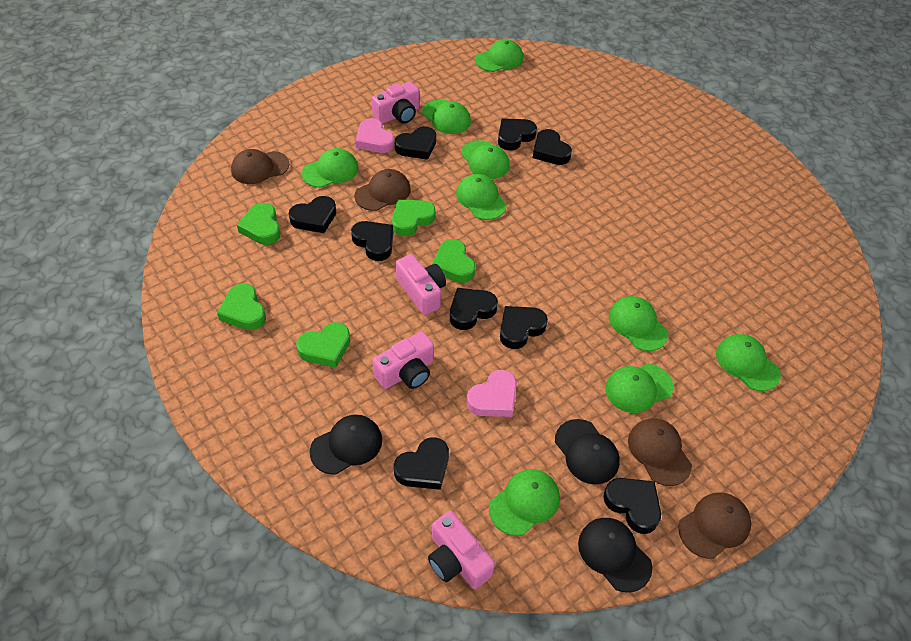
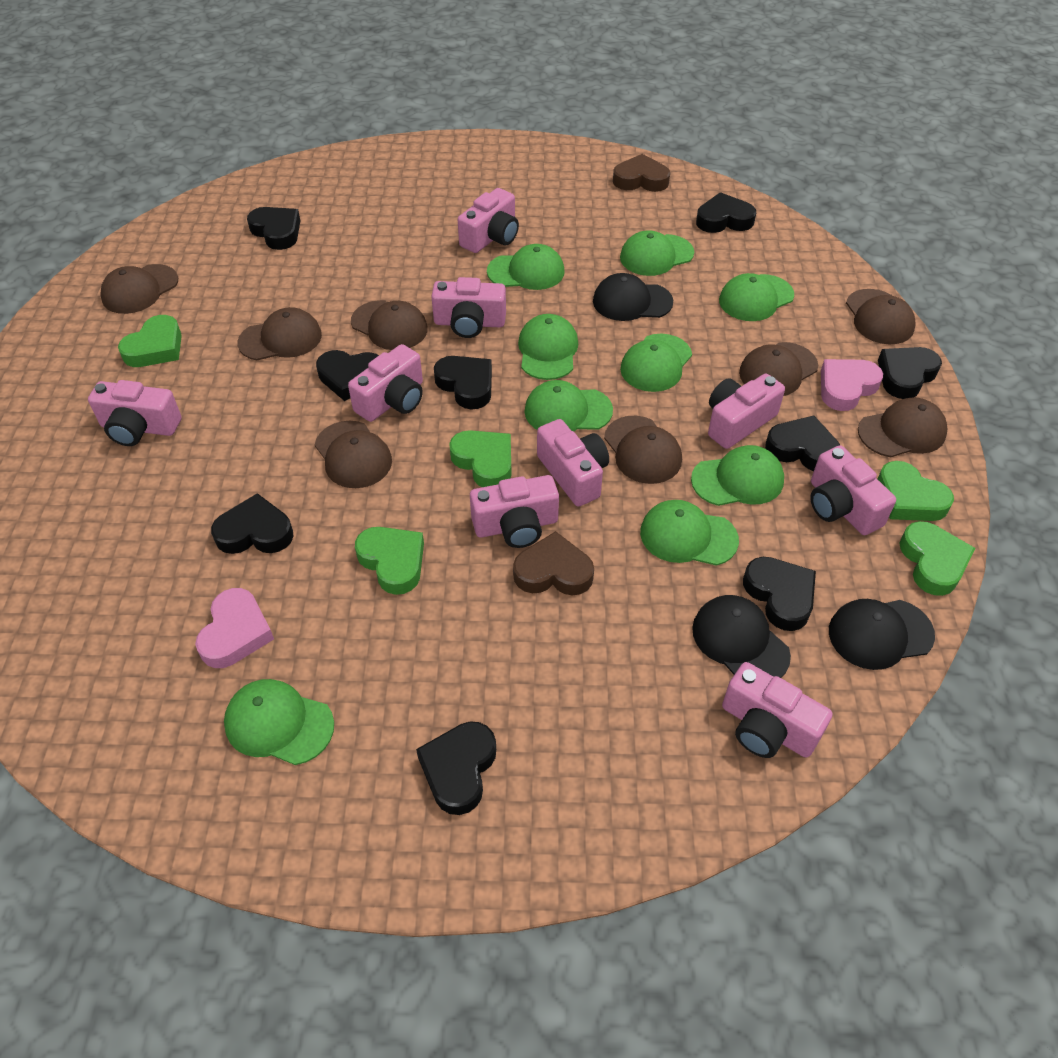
brown cap: [231,149,290,184] [354,169,411,211] [628,418,692,486] [678,493,751,559] = 4 -> [100,264,178,314] [238,307,322,360] [315,421,392,488] [351,300,428,350] [604,416,682,484] [739,342,818,396] [846,289,916,344] [858,397,948,457] = 8
brown heart: none = 0 -> [513,531,594,595] [613,154,670,192] = 2
pink camera: [372,82,419,124] [373,331,434,389] [396,254,446,315] [428,511,495,589] = 4 -> [88,380,182,446] [348,344,423,422] [431,277,506,338] [458,188,519,253] [470,475,559,548] [537,419,609,507] [708,374,785,449] [722,662,833,758] [810,445,896,535] = 9

